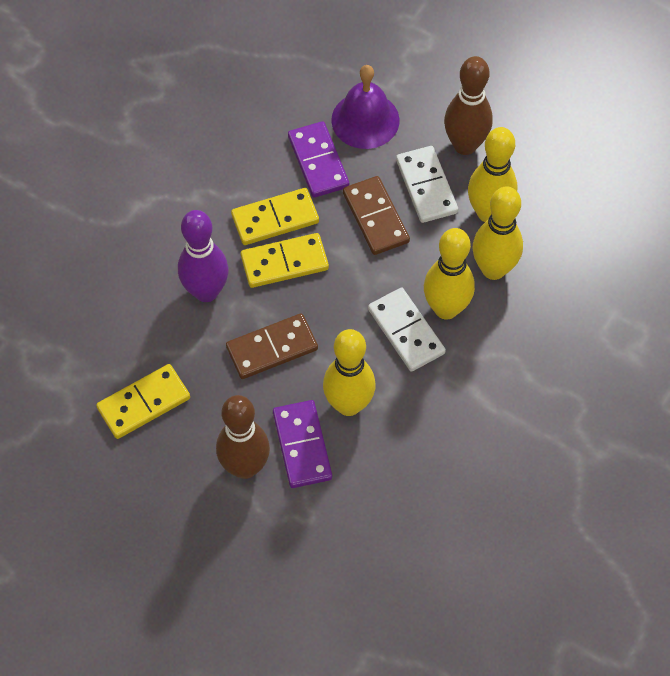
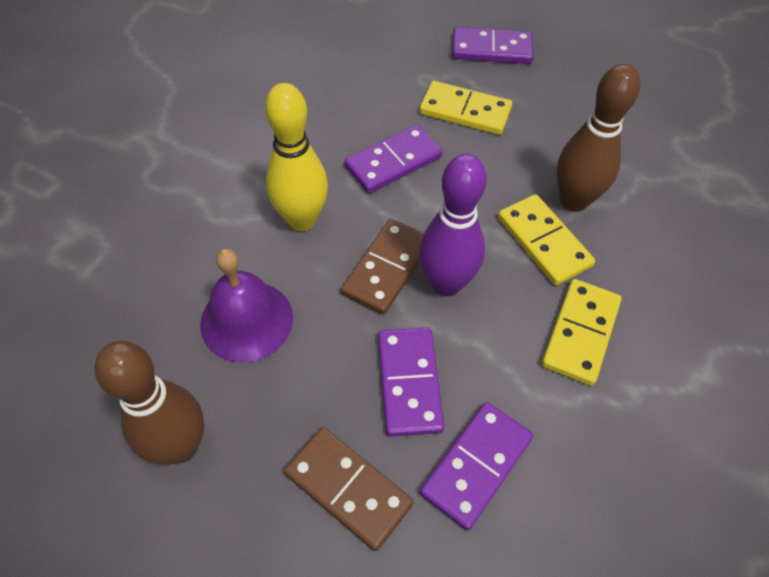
purple domino: [273,400,332,488] [288,121,349,198] = 2 -> [345,125,443,193] [378,327,444,437] [420,402,533,530] [452,27,534,64] = 4
white domino: [368,287,446,372] [396,146,458,223] = 2 -> none = 0
yellow bowling pin: [323,329,375,416] [424,228,475,320] [468,127,517,222] [473,186,523,280] = 4 -> [265,83,328,231] = 1

